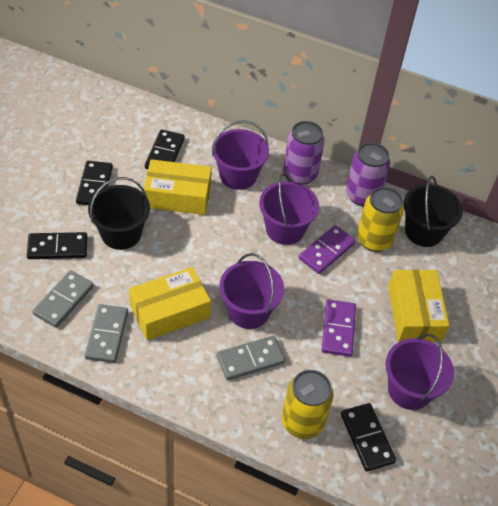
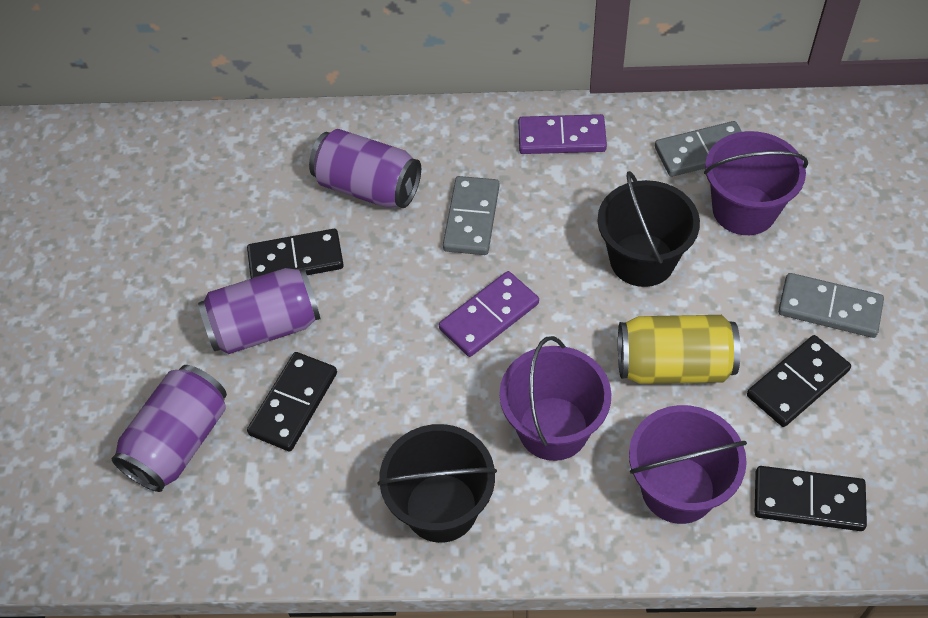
purple bucket: [212,120,269,190] [219,253,284,329] [259,173,319,245] [386,334,454,410] = 4 -> [499,336,611,461] [629,405,747,524] [704,131,808,235] = 3
purple can: [283,121,325,185] [346,142,390,206] = 2 -> [112,365,227,492] [198,268,321,354] [309,129,421,208] = 3
yellow box: [129,267,211,340] [143,159,212,215] [388,270,449,342] = 3 -> none = 0
yellow can: [282,370,333,439] [357,187,404,252] = 2 -> [618,315,741,384] = 1

